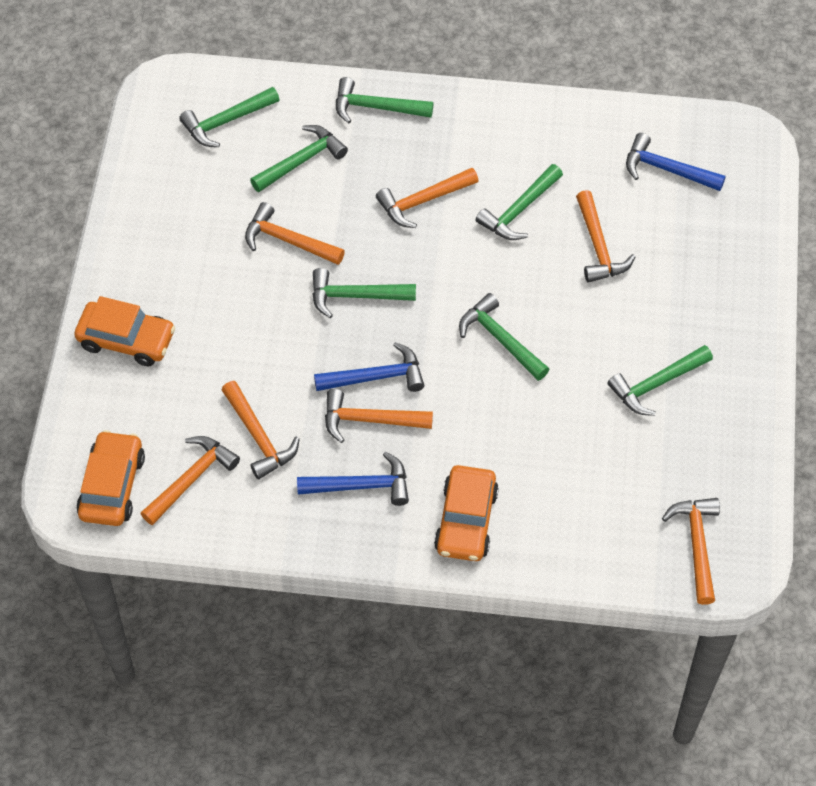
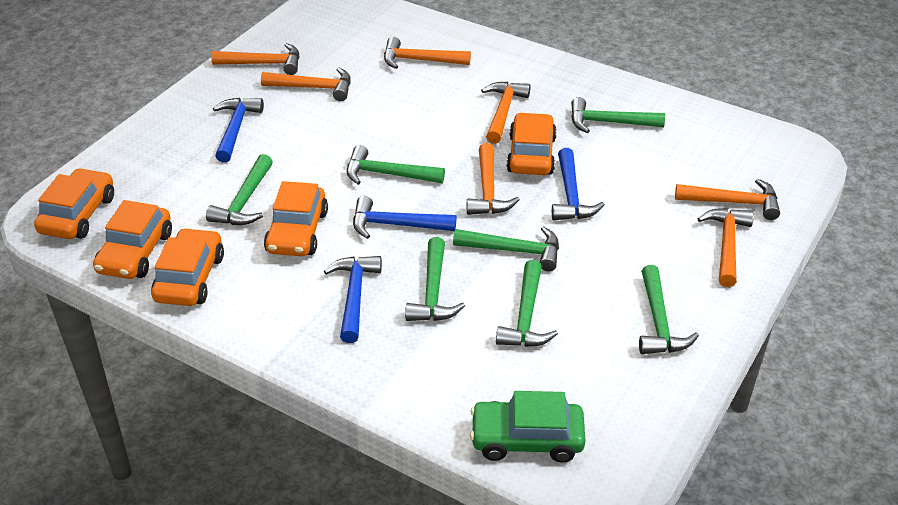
blue hammer: [297,452,409,506] [314,342,424,392] [626,133,726,191] = 3 -> [213,98,264,163] [324,256,382,343] [353,196,456,239] [552,148,605,220] = 4
green car: none = 0 -> [470,391,585,463] = 1
orange car: [74,296,175,366] [76,430,145,526] [434,465,499,561] = 3 -> [34,168,114,239] [93,200,172,279] [151,228,224,306] [264,181,328,256] [506,112,557,175] = 5

